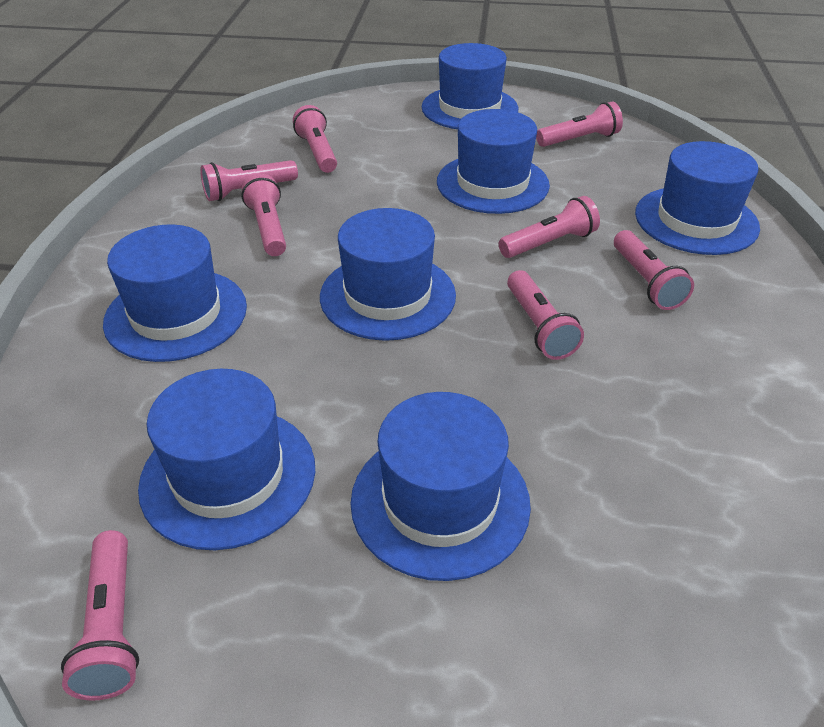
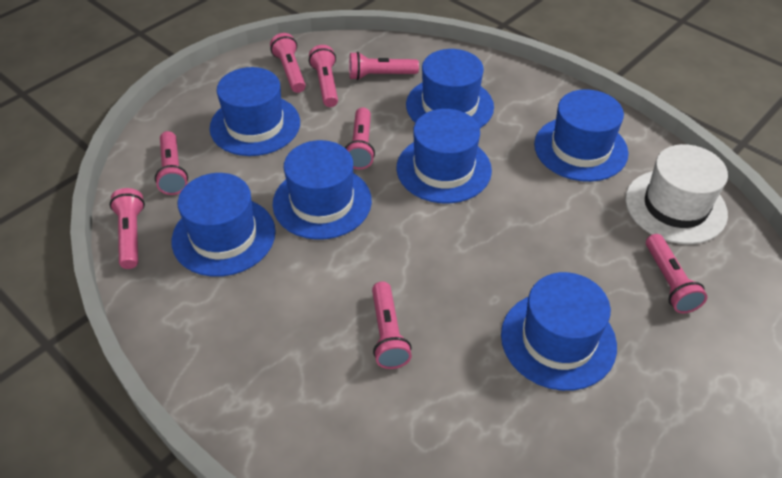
white hat: none = 0 -> [625,144,728,244] = 1

